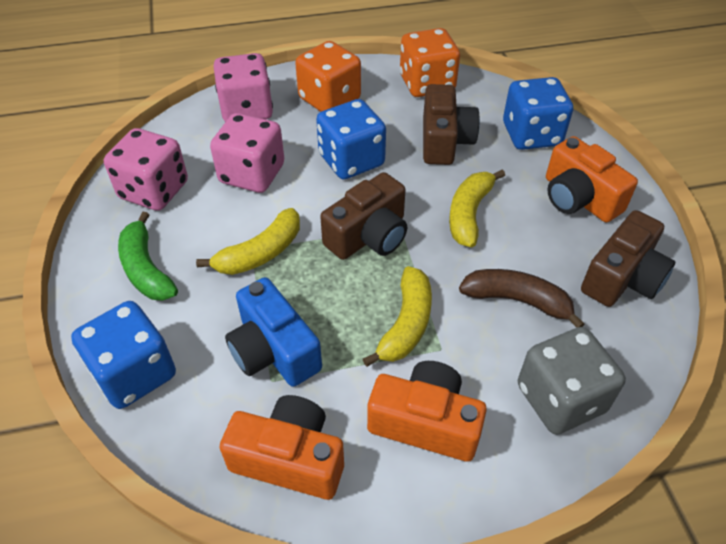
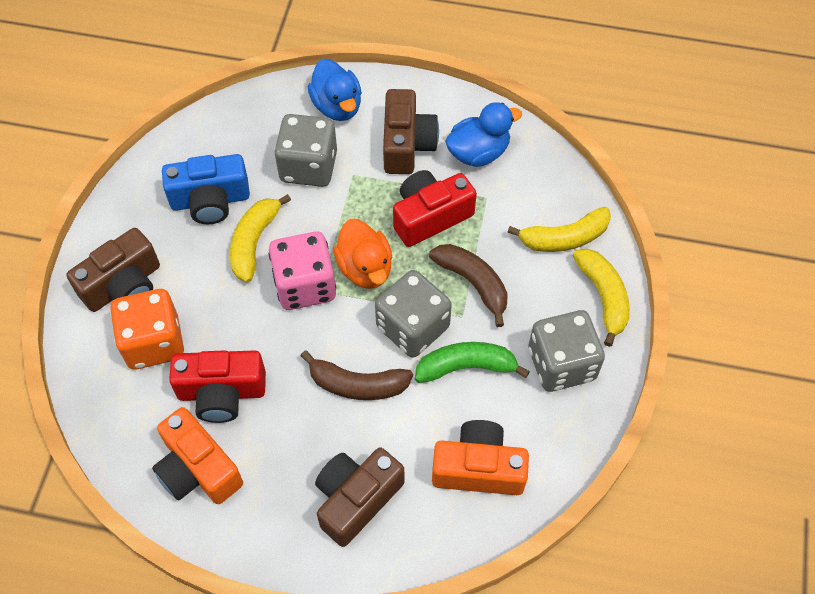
blue dice: [71,301,176,409] [316,99,386,179] [503,77,573,150] = 3 -> none = 0
blue duck: none = 0 -> [308,59,362,121] [445,102,522,167] = 2
brown banana: [459,269,585,328] = 1 -> [301,350,413,400] [429,244,508,327] = 2
grey dice: [518,327,626,435] = 1 -> [274,114,337,187] [375,270,452,358] [529,310,605,392] = 3
orange camera: [219,395,344,500] [367,361,487,462] [546,136,638,222] = 3 -> [152,407,243,504] [432,420,529,495] = 2
orange dice: [295,41,361,112] [400,28,460,97] = 2 -> [110,289,184,369] = 1
orange duck: none = 0 -> [333,219,392,289] = 1
pink dice: [104,128,188,211] [210,113,284,193] [213,53,273,122] = 3 -> [269,231,336,310] = 1
red camera: none = 0 -> [169,350,266,423] [393,170,477,247] = 2

